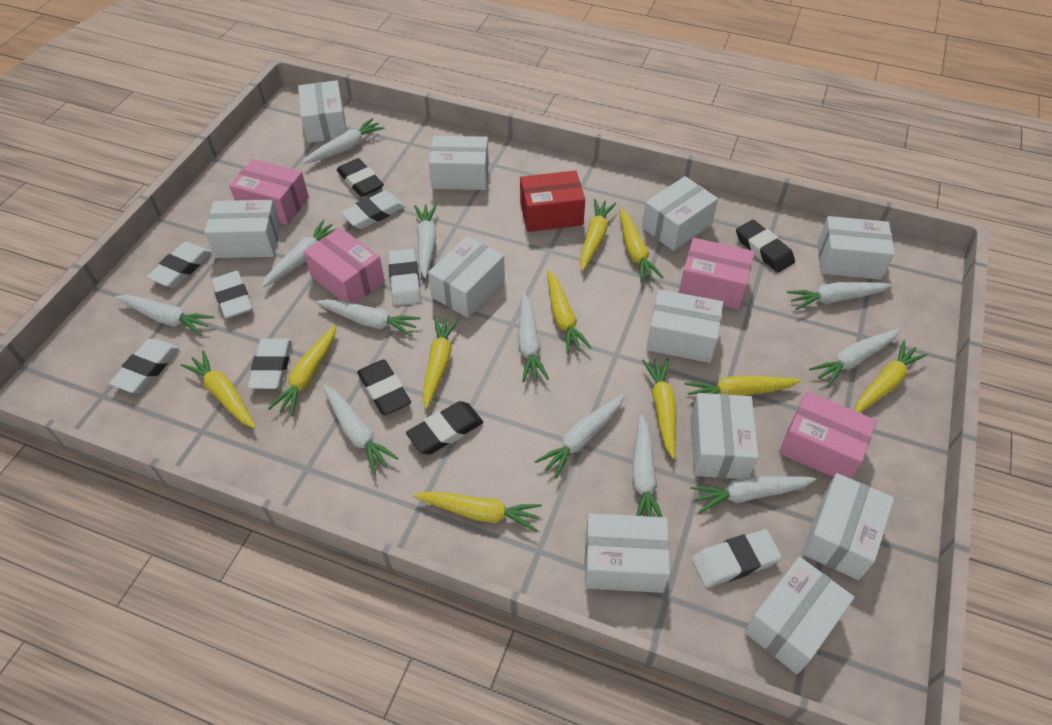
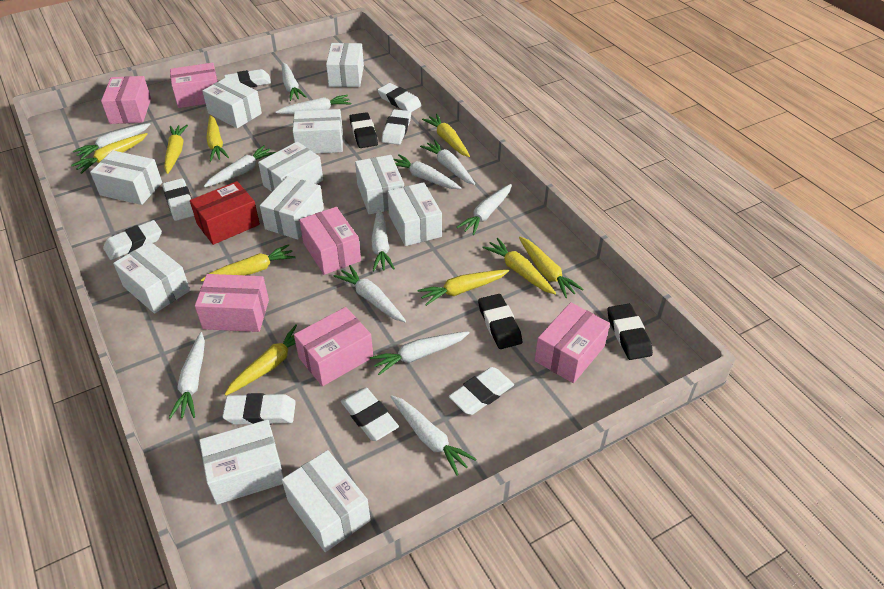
black eraser: [337,158,384,197] [357,360,411,415] [406,401,483,454] [736,220,795,273] = 4 -> [349,112,378,148] [478,294,522,349] [607,304,653,360] = 3
pink box: [229,159,309,225] [303,227,385,304] [679,238,754,309] [779,391,877,479] = 4 -> [101,76,151,124] [170,63,218,108] [195,274,269,332] [294,307,373,386] [299,207,361,275] [535,302,610,383] = 6
white eraser: [109,339,179,393] [147,242,212,287] [211,271,253,319] [248,339,292,389] [341,191,405,229] [388,249,421,306] [692,529,782,587] = 7 -> [103,220,162,260] [162,178,194,221] [222,393,296,425] [224,69,272,87] [341,387,399,441] [378,83,422,112] [382,109,411,145] [449,367,514,415] = 8
yellow carrot: [181,350,256,428] [268,325,336,417] [413,491,542,531] [423,316,459,409] [547,270,592,354] [580,199,616,271] [619,209,664,283] [642,358,676,459] [684,375,801,405] [855,340,927,413] = 10 -> [71,133,148,174] [164,125,188,174] [201,244,296,282] [206,115,229,162] [224,325,297,396] [417,269,509,306] [422,114,470,157] [482,238,556,294] [519,237,583,298] = 9

